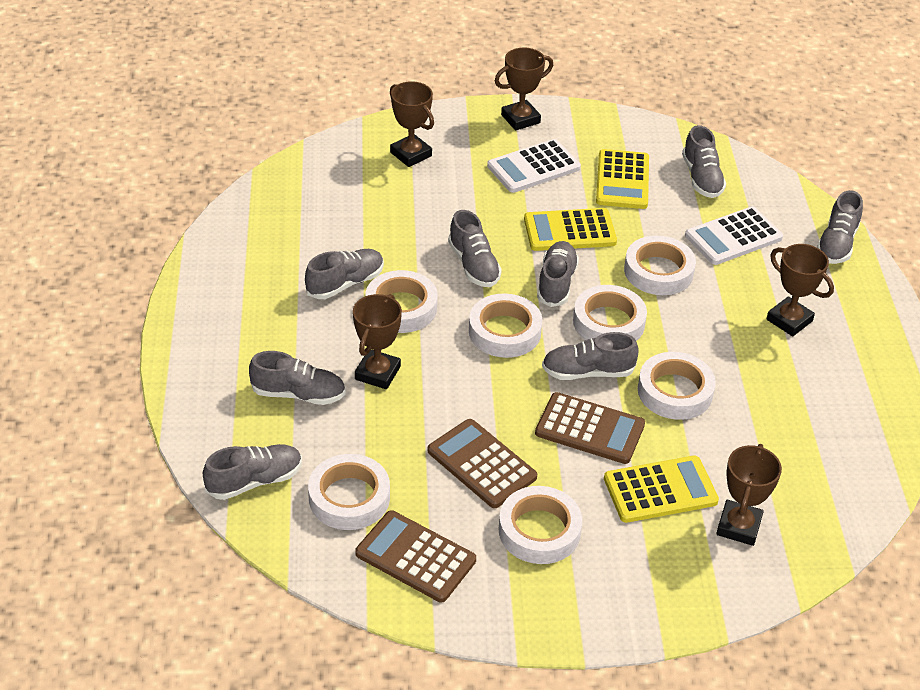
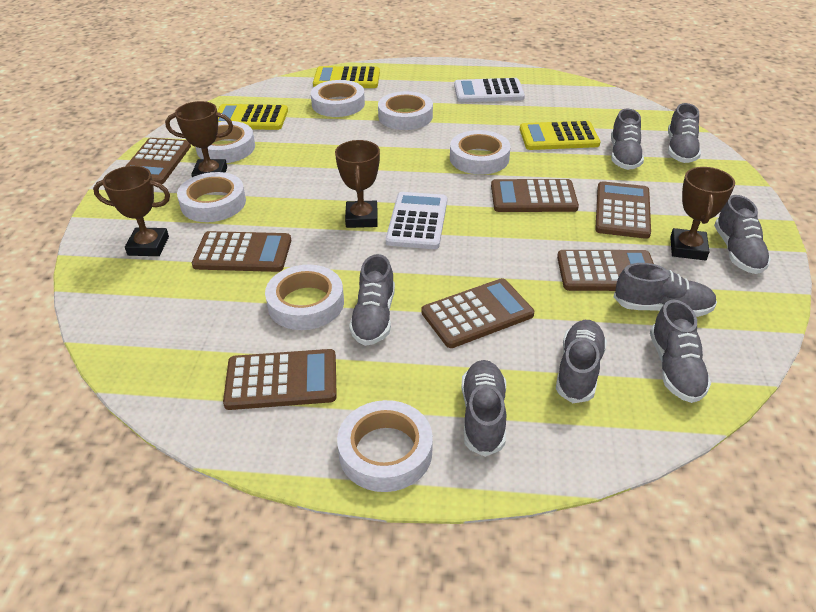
brown calculator: [355,510,476,602] [428,419,537,508] [535,392,645,464] = 3 -> [126,138,191,184] [192,231,291,272] [223,349,337,410] [421,278,534,348] [491,179,579,212] [557,250,654,291] [595,181,651,239] = 7
brown trophy: [353,294,402,389] [390,81,434,167] [495,47,553,131] [716,444,782,546] [766,244,834,336] = 5 -> [93,166,170,256] [165,101,233,177] [335,140,380,228] [670,167,735,260] = 4

